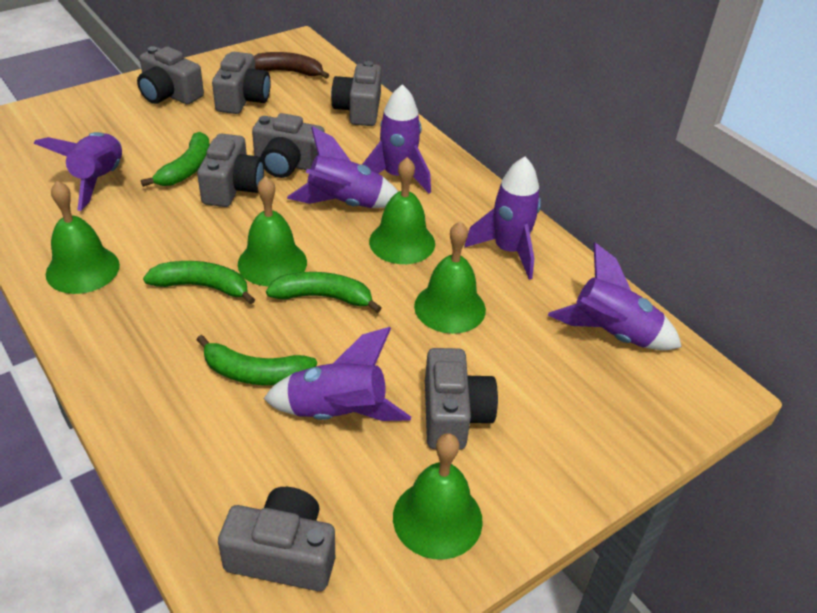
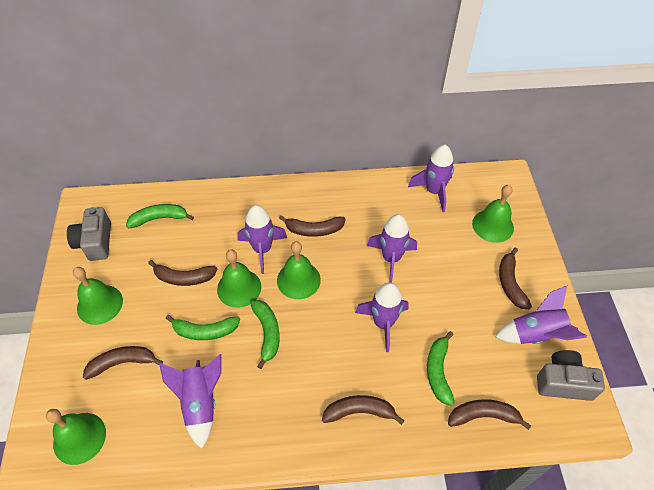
brown banana: [254,52,329,79] = 1 -> [83,346,163,380] [148,260,217,286] [279,215,346,237] [322,395,405,425] [448,399,531,430] [499,247,532,309] = 6
grey camera: [137,46,204,105] [197,133,264,207] [212,52,271,114] [218,487,335,591] [252,113,325,178] [331,61,382,126] [425,348,498,450] = 7 -> [67,207,111,261] [537,350,605,401] = 2

